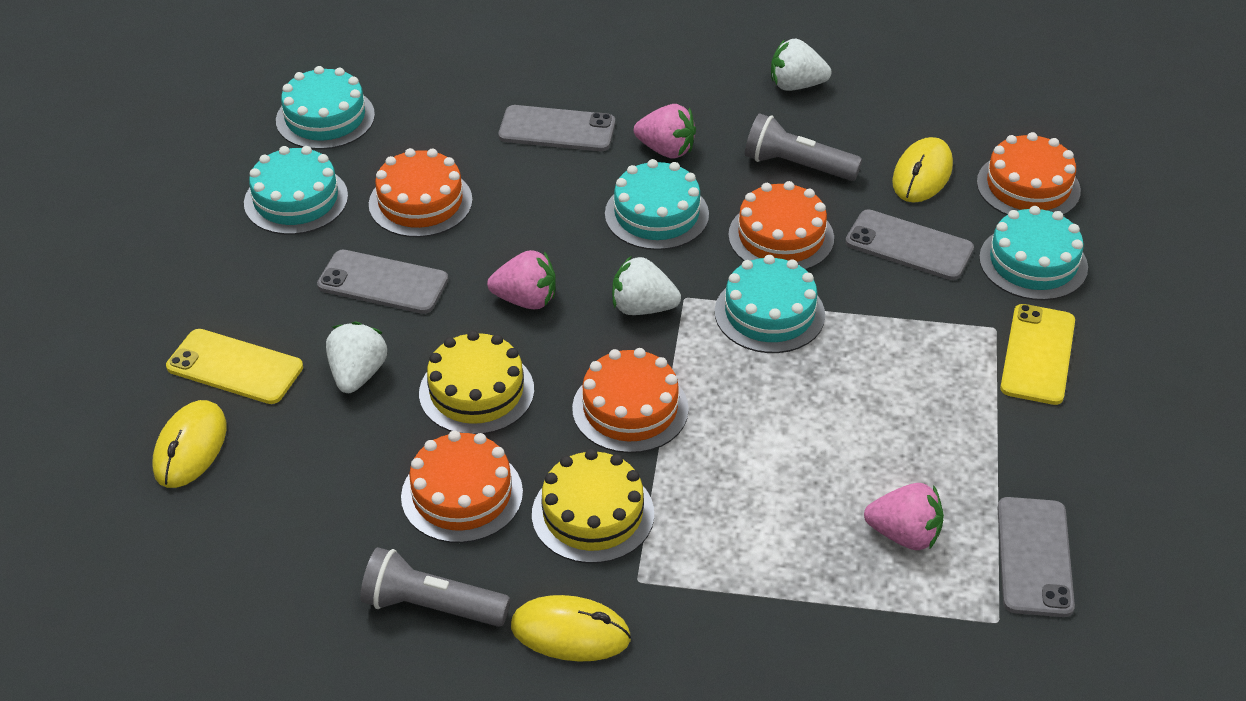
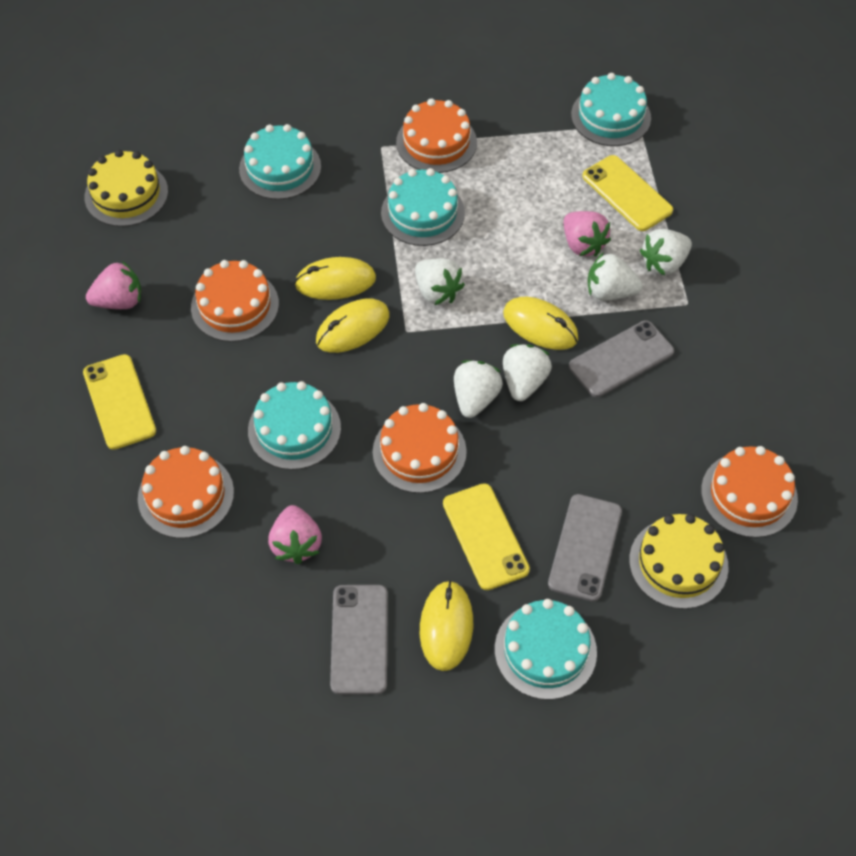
grey flashlight: [360,547,510,627] [745,113,862,181] = 2 -> none = 0
grey phone: [317,250,448,314] [498,105,615,151] [845,209,974,280] [998,497,1075,617] = 4 -> [330,585,388,695] [548,494,622,602] [569,321,674,397] = 3
white strawberry: [326,322,387,393] [612,256,681,315] [771,39,832,91] = 3 -> [415,258,465,305] [454,360,503,418] [503,344,552,401] [588,252,643,301] [640,229,692,276] = 5
yellow mouse: [152,400,226,488] [511,595,631,661] [892,137,953,203] = 3 -> [294,257,376,300] [316,299,390,353] [420,581,473,671] [503,297,578,350] = 4
yellow phone: [166,329,303,404] [1000,304,1075,405] = 2 -> [83,354,156,450] [443,483,530,590] [583,155,673,231] = 3

